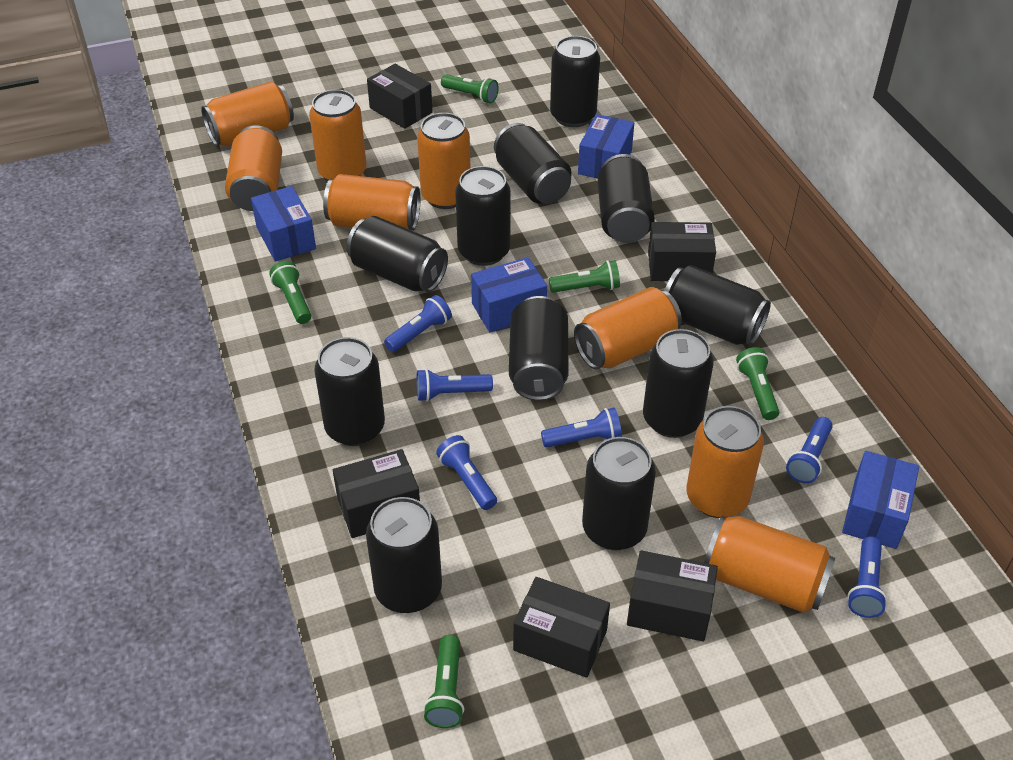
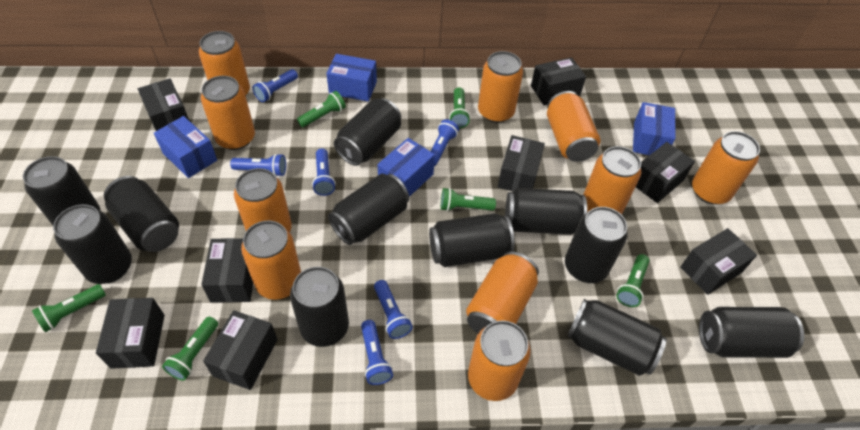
black box: [333,449,420,538] [367,64,433,129] [513,577,610,678] [627,550,718,641] [648,222,716,281] = 5 -> [96,298,165,369] [138,78,189,131] [201,238,253,303] [203,310,278,390] [498,135,545,192] [531,57,586,105] [636,142,695,203] [681,228,757,295] = 8
green flashlight: [269,261,312,324] [423,635,464,728] [441,74,499,103] [549,260,620,293] [736,347,779,420] = 5 -> [32,284,106,332] [162,317,218,381] [297,91,346,127] [441,188,496,211] [449,87,470,128] [616,254,650,307] = 6
orange can: [201,82,294,146] [225,125,282,211] [309,90,366,181] [323,174,420,230] [417,113,470,209] [574,287,682,370] [686,406,764,518] [704,515,835,613] = 8 -> [199,31,250,96] [201,76,255,150] [234,168,292,232] [241,221,301,300] [466,252,539,334] [468,321,531,401] [478,51,523,123] [547,91,601,162] [583,146,641,215] [692,131,760,205] = 10

